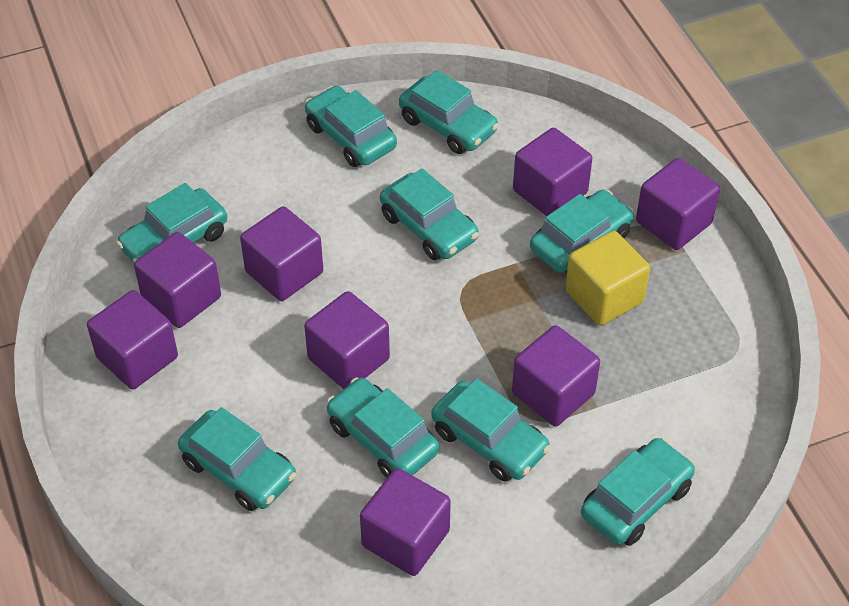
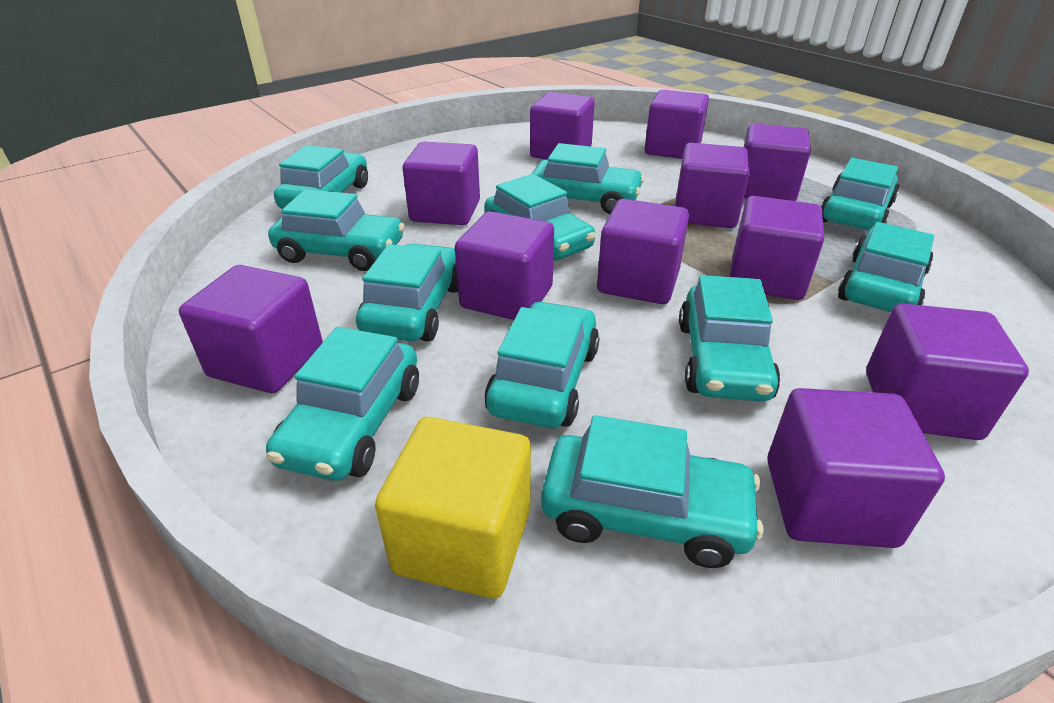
purple cube: [87,290,178,389] [134,232,221,328] [240,206,323,301] [304,291,390,389] [360,468,451,576] [512,325,600,427] [513,128,592,216] [636,158,720,250] = 8 -> [179,265,323,393] [402,142,480,225] [455,211,554,320] [530,92,595,160] [597,199,689,304] [645,90,709,159] [675,143,750,228] [730,196,824,300] [744,123,811,201] [767,388,945,548] [866,303,1029,440] = 11
turquoise car: [116,183,227,262] [178,407,296,511] [305,86,397,167] [326,378,439,478] [380,168,479,261] [399,70,499,154] [431,378,551,482] [530,190,634,273] [581,438,695,546] = 9 -> [266,327,419,481] [268,189,405,271] [274,145,368,209] [356,243,458,342] [484,174,596,260] [485,301,599,428] [532,143,644,214] [541,415,763,568] [679,275,780,402] [821,158,899,230] [838,222,934,312] = 11

